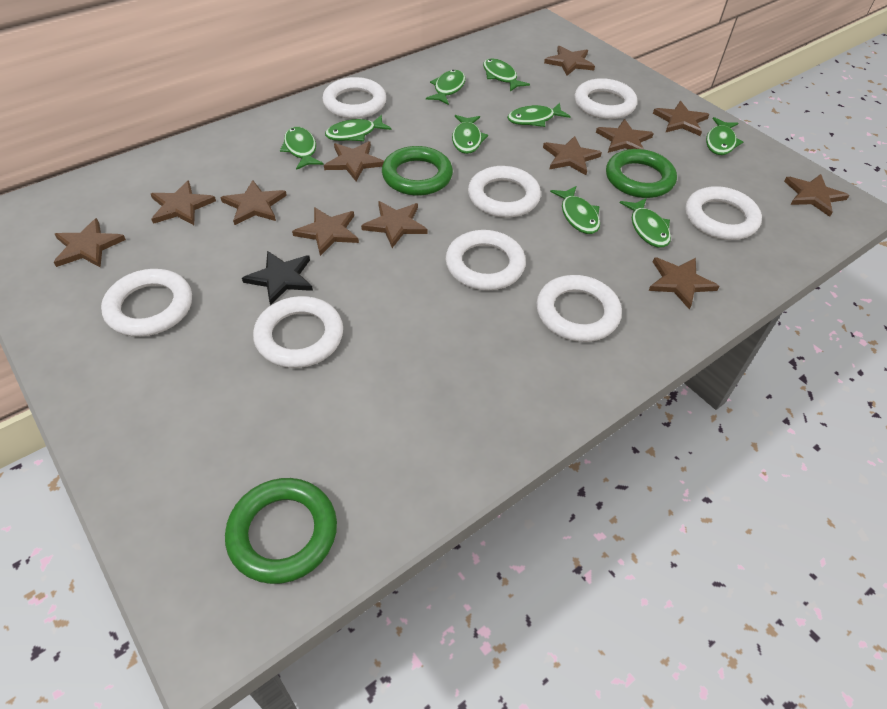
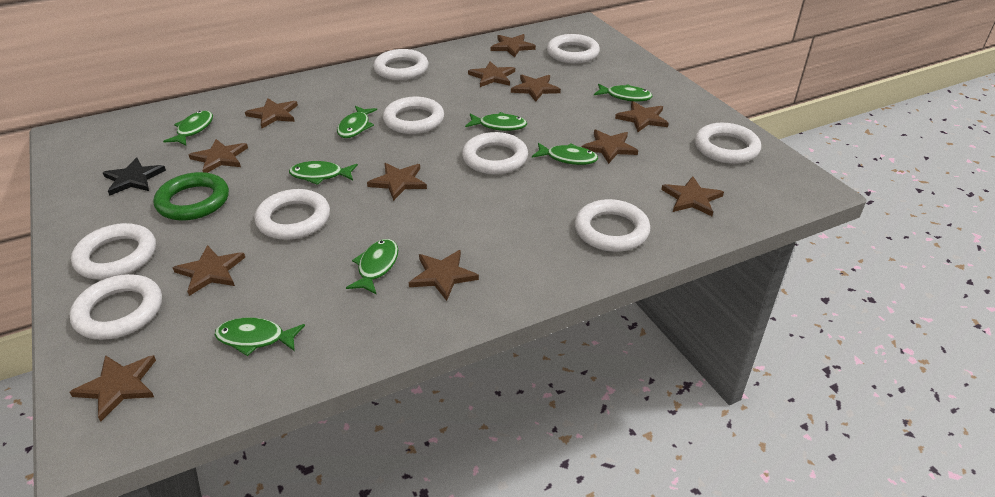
green fish: [280,127,324,170] [325,115,392,141] [426,70,466,105] [452,115,488,154] [483,58,530,92] [507,103,571,127] [550,186,600,234] [620,198,671,248] [706,117,743,155] = 9 -> [163,111,213,145] [215,318,305,356] [289,161,358,185] [337,106,377,138] [346,239,398,295] [465,112,527,131] [532,143,598,165] [594,84,653,102] = 8
green ring: [225,478,337,584] [382,146,453,196] [606,149,677,198] = 3 -> [154,172,229,221] = 1
white ring: [101,269,192,337] [253,296,343,368] [322,77,386,119] [446,230,526,290] [468,166,541,218] [537,275,622,342] [575,78,637,119] [685,186,762,240] = 8 -> [69,274,162,340] [71,223,156,280] [255,189,330,240] [373,49,428,80] [383,97,444,134] [462,132,528,175] [547,34,600,64] [575,199,650,252] [695,123,761,164] = 9

